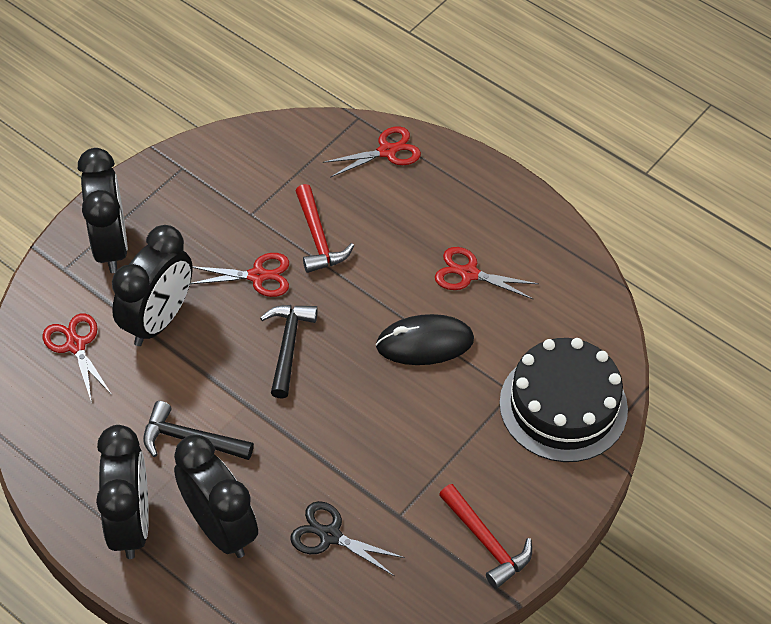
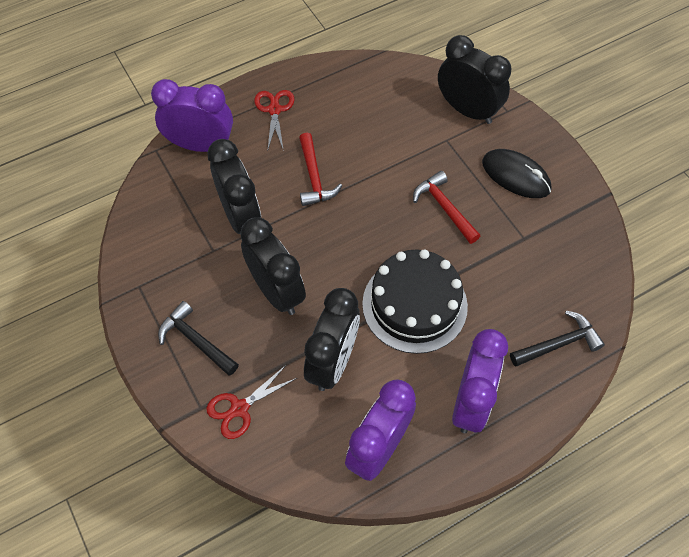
black scissors: [290,501,405,576] = 1 -> none = 0
purple clock: none = 0 -> [151,79,233,152] [345,379,416,481] [452,329,508,433] = 3
red scissors: [43,313,112,403] [190,253,289,297] [323,126,421,178] [435,247,539,299] = 4 -> [206,364,297,439] [254,90,294,151] = 2

